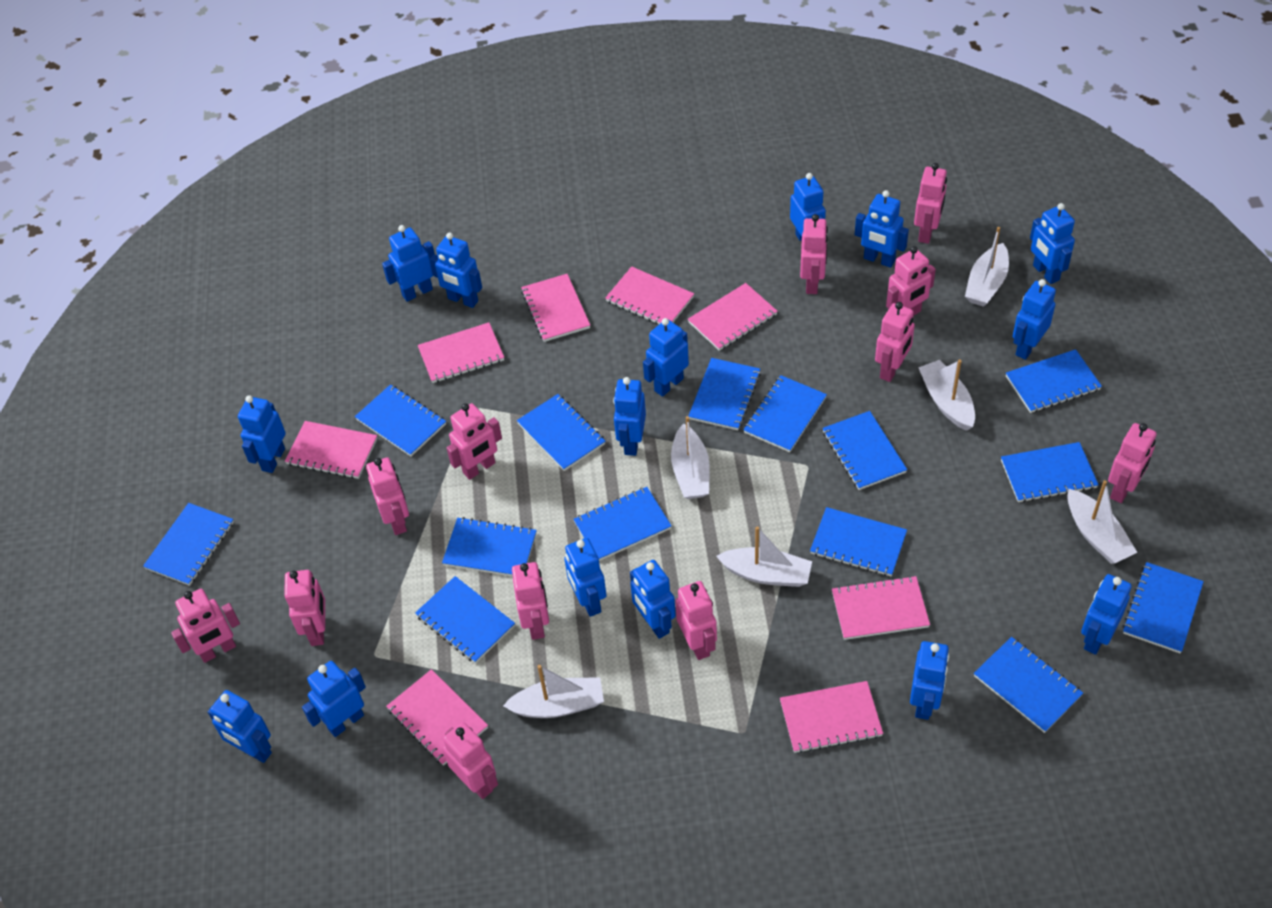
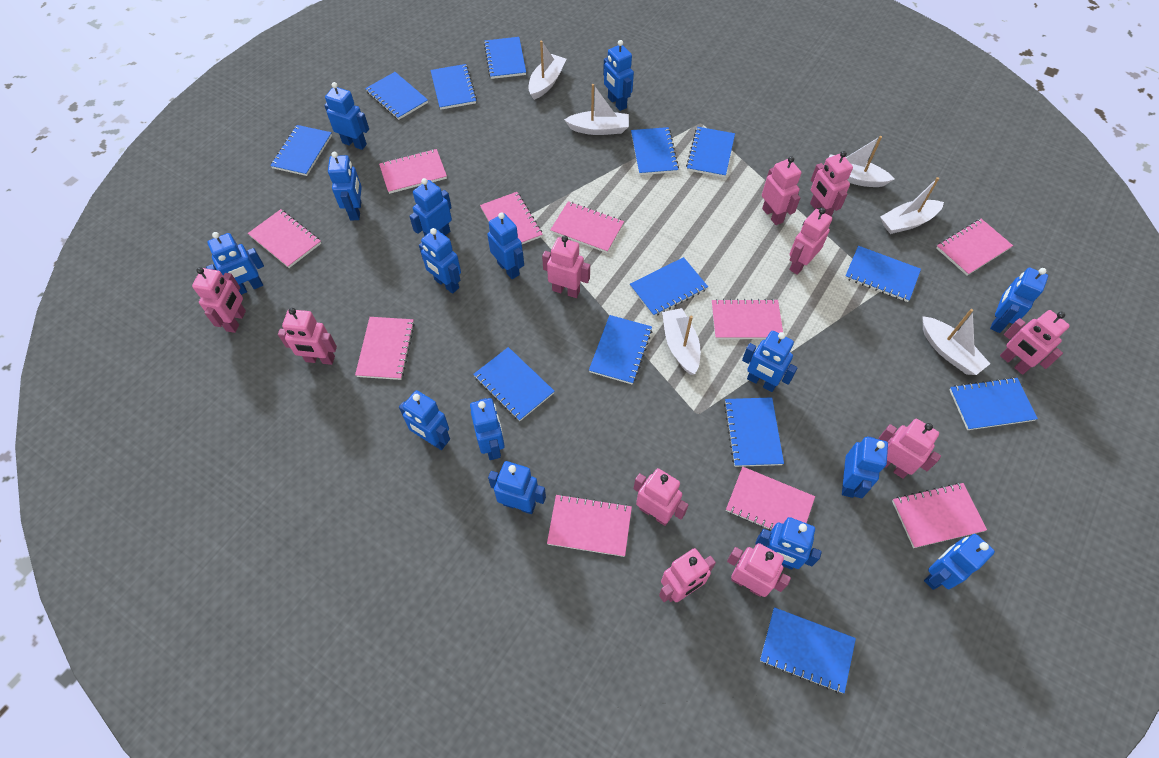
blue notebook: [143,503,234,586] [355,384,446,456] [415,576,515,663] [442,517,537,576] [517,394,605,471] [573,487,672,561] [688,358,761,430] [744,375,827,452] [810,507,907,576] [822,411,907,490] [974,637,1083,733] [1001,442,1099,503] [1006,349,1102,413] [1122,562,1204,653] = 14 -> [270,125,332,176] [365,72,428,120] [431,64,477,110] [473,347,555,421] [484,37,526,79] [589,315,652,384] [630,257,708,317] [631,127,679,175] [686,127,735,177] [724,397,784,467] [760,607,856,693] [845,246,921,302] [949,377,1038,430] = 13
pink notebook: [285,421,377,479] [386,669,488,766] [418,322,504,383] [521,274,590,342] [605,266,694,324] [688,283,778,351] [780,681,883,753] [832,576,930,640] = 8 -> [248,209,321,268] [355,317,415,380] [379,149,447,194] [480,192,543,244] [547,494,632,557] [550,201,624,253] [712,299,783,339] [726,467,815,531] [892,483,987,548] [936,219,1013,275] = 10
pink robot: [171,589,240,663] [284,570,325,646] [366,457,409,535] [443,722,498,799] [447,403,502,480] [512,562,549,640] [675,581,717,660] [800,214,828,294] [875,302,915,382] [886,246,936,316] [914,163,947,244] [1108,423,1157,503] = 12 -> [192,267,246,333] [278,308,337,365] [542,236,590,298] [634,468,688,526] [659,548,716,602] [727,543,791,597] [762,156,801,225] [789,208,832,275] [810,151,853,217] [878,419,941,479] [1000,310,1070,375] = 11

